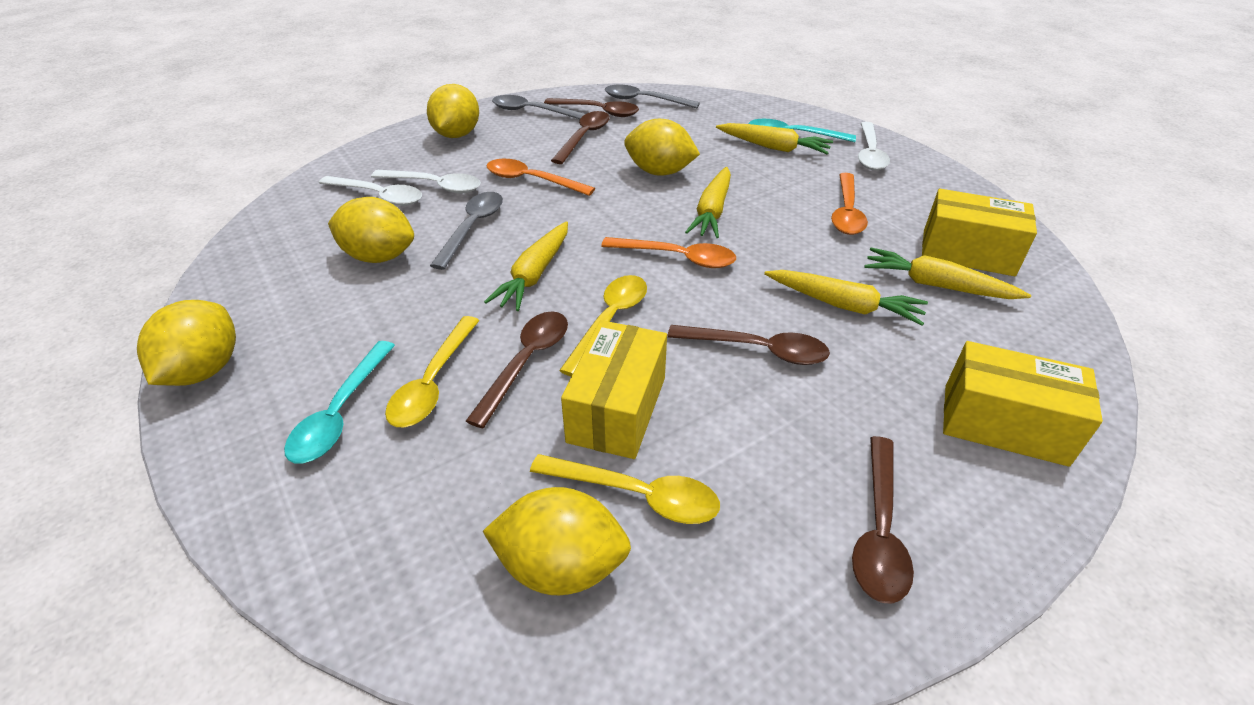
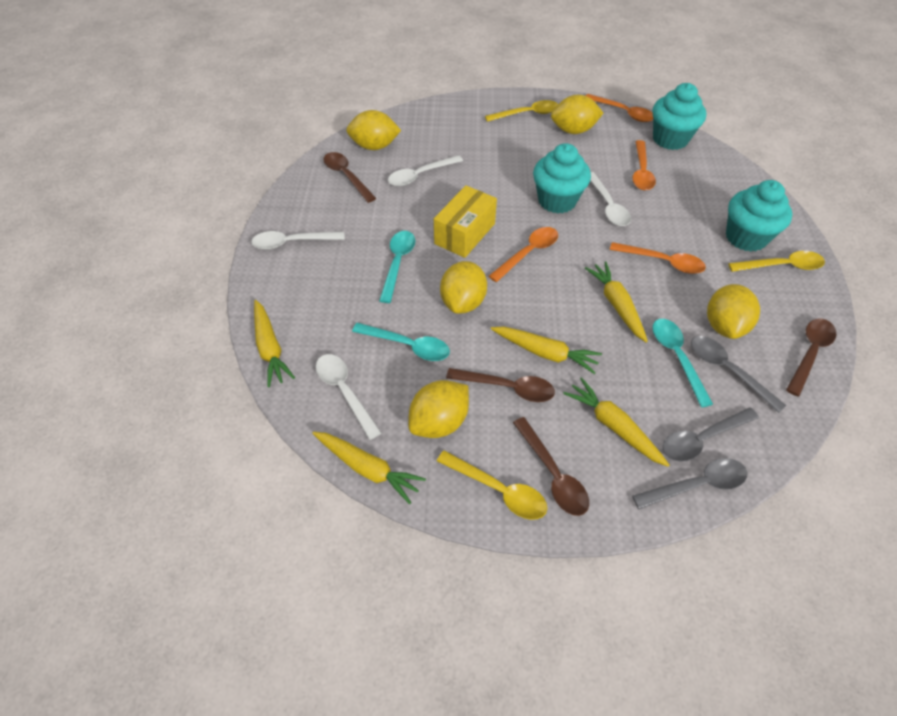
brown spoon: [466,311,568,428] [544,98,639,117] [551,111,610,164] [667,325,830,365] [852,436,914,604] = 5 -> [323,152,376,203] [446,368,555,402] [513,417,589,516] [786,319,836,397] = 4
orange spoon: [487,159,595,196] [601,237,736,268] [831,173,868,235] = 3 -> [489,227,558,282] [586,94,653,122] [610,242,706,274] [632,140,656,190] = 4
turquoise cupcake: none = 0 -> [533,143,591,213] [653,83,706,150] [726,180,792,252] = 3
turquoise spoon: [284,341,395,463] [748,119,856,142] = 2 -> [352,323,450,361] [379,231,415,303] [652,319,713,408] = 3
white spoon: [319,176,422,206] [371,170,481,194] [858,122,890,170] = 3 -> [251,231,345,250] [316,354,381,440] [388,155,463,186] [591,172,631,226] = 4
yellow box: [561,320,667,459] [922,189,1037,276] [943,341,1103,467] = 3 -> [434,185,497,258] = 1

